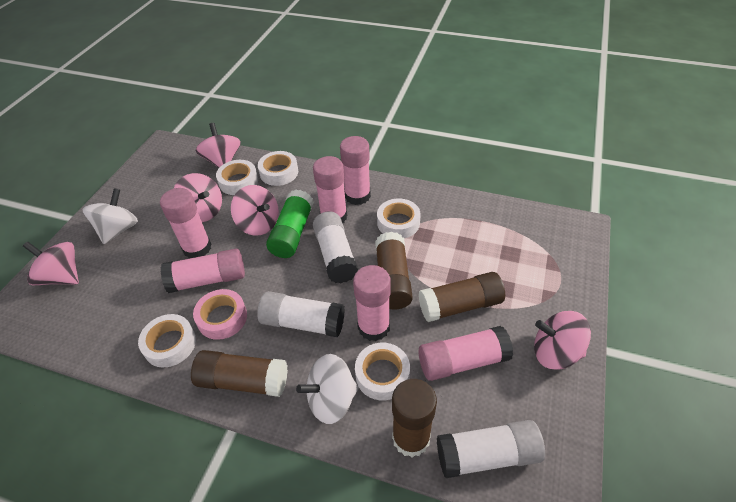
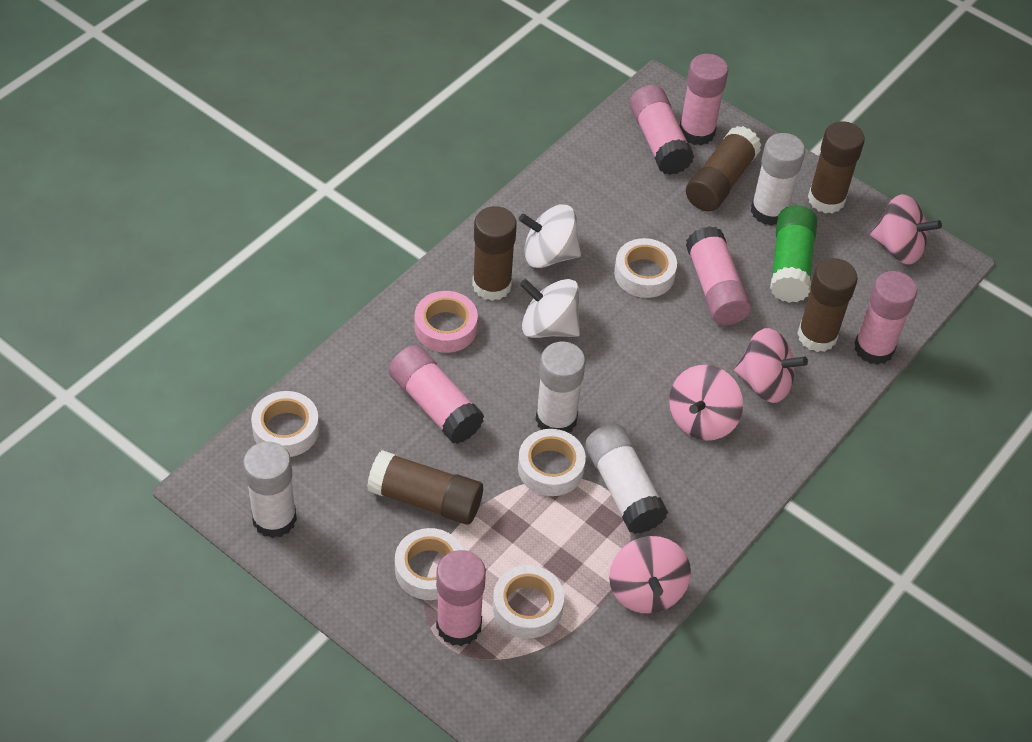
brown glue stick: [191,350,288,397] [375,232,413,310] [392,379,437,457] [419,272,505,322] = 4 -> [367,450,483,525] [472,206,517,301] [686,126,761,212] [797,258,858,352] [808,121,865,214] = 5
pink spinning top: [23,241,79,285] [174,173,222,222] [196,123,241,168] [231,185,279,236] [534,311,591,370] = 5 -> [609,536,691,613] [669,365,743,441] [734,328,808,403] [870,194,942,264] = 4
white glue stick: [257,291,345,337] [313,211,358,283] [437,420,545,478] = 3 -> [243,441,297,538] [535,342,586,432] [585,424,668,534] [751,133,805,226] = 4

